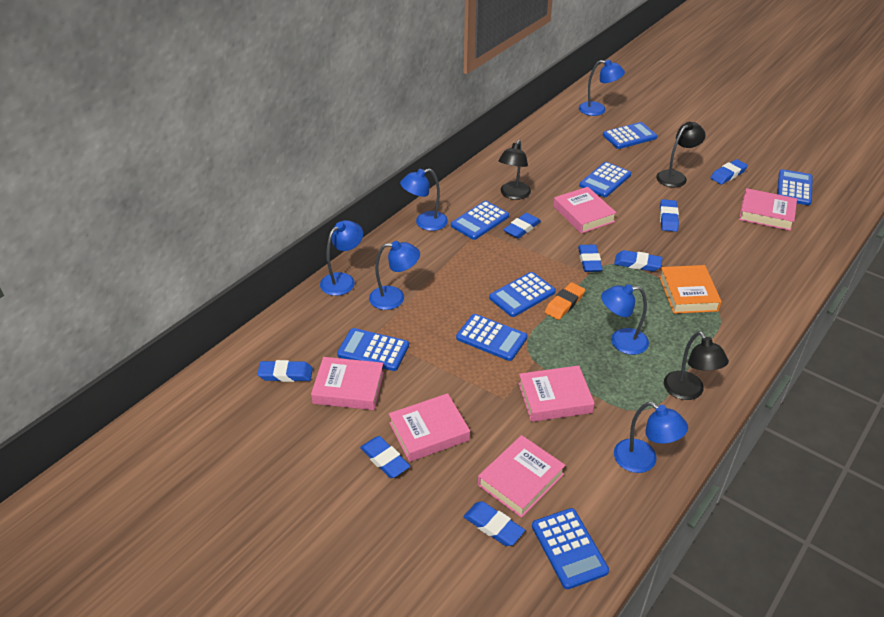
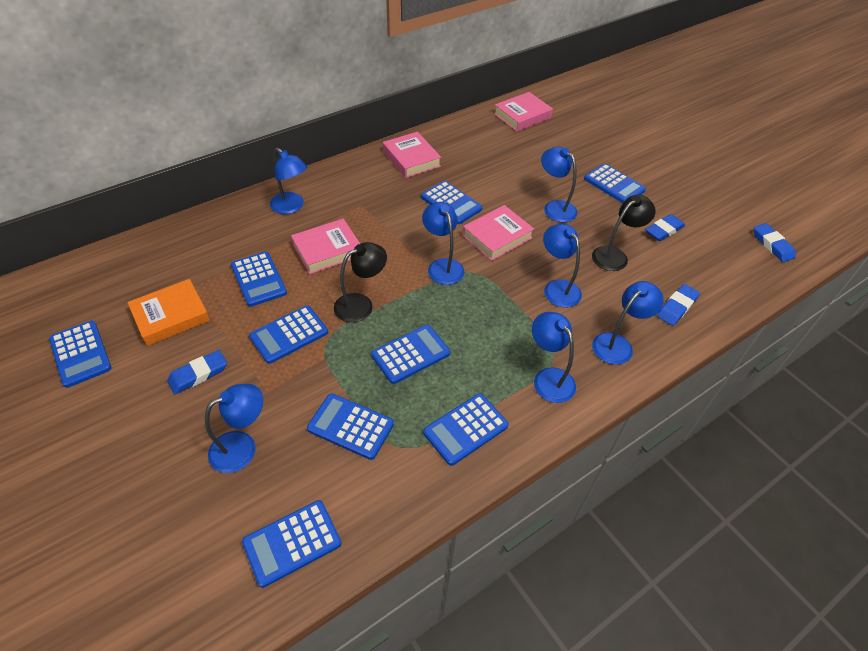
black lamp: [498,140,531,200] [656,122,706,187] [664,331,729,400] = 3 -> [334,242,387,323] [592,195,656,271] = 2
blue calculator: [337,328,409,371] [451,201,509,240] [456,314,527,361] [489,272,556,317] [532,508,609,589] [579,162,631,197] [603,122,657,149] [777,169,813,205] = 8 -> [49,320,111,388] [231,252,287,307] [242,500,341,588] [249,305,328,364] [307,393,394,460] [371,325,450,384] [421,181,483,224] [423,394,509,466] [584,164,646,203] = 9
blue eraser: [257,360,313,382] [360,436,410,478] [464,501,525,546] [503,213,541,239] [578,244,603,272] [614,250,663,271] [660,199,679,232] [710,159,748,185] = 8 -> [167,350,227,394] [645,214,685,241] [657,284,700,326] [754,223,796,262] = 4
blue lamp: [320,220,363,296] [369,241,420,310] [400,169,448,231] [579,60,625,116] [601,284,649,355] [614,402,688,473] = 6 -> [205,384,263,473] [270,148,307,214] [422,202,464,285] [532,312,576,403] [541,147,578,222] [543,224,582,308] [592,281,664,365] = 7
orange eraser: [545,282,585,320] = 1 -> none = 0
pink book: [311,357,384,410] [389,393,470,462] [478,435,566,518] [518,365,595,422] [553,187,617,233] [739,188,797,231] = 6 -> [291,219,360,274] [383,132,441,178] [462,205,534,261] [494,92,553,131] = 4

